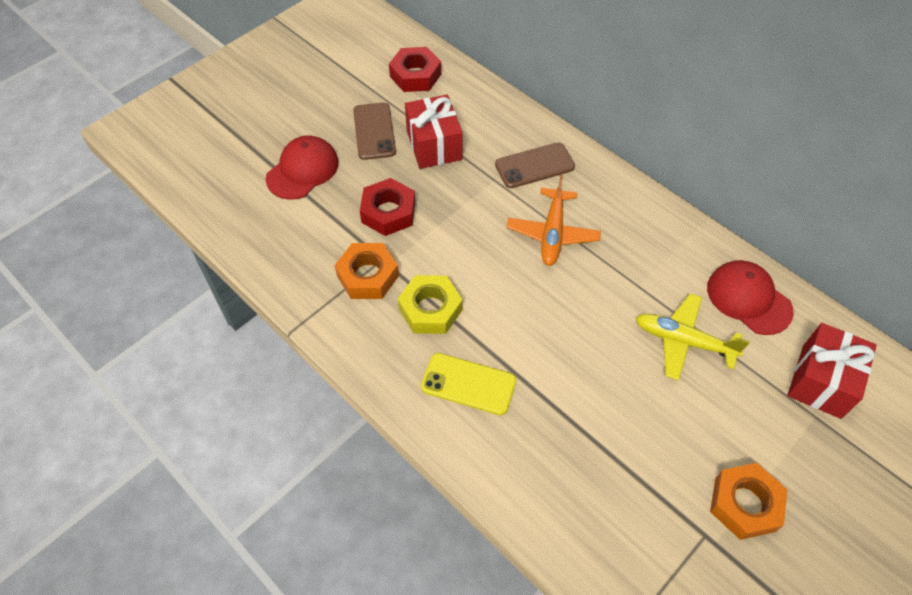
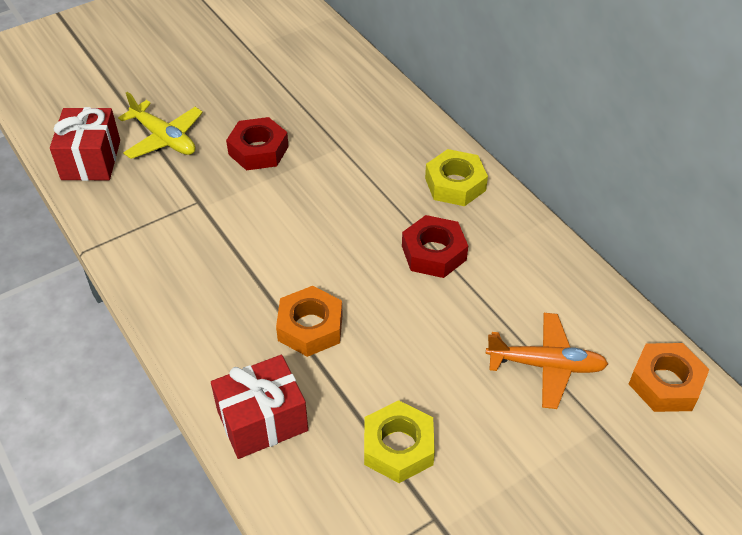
brown phone: [353,102,396,160] [495,142,575,188] = 2 -> none = 0
red cap: [266,135,339,200] [707,260,794,335] = 2 -> none = 0
yellow nut: [398,275,463,334] = 1 -> [364,400,435,483] [425,149,488,206] = 2
yellow phone: [421,353,516,415] = 1 -> none = 0

